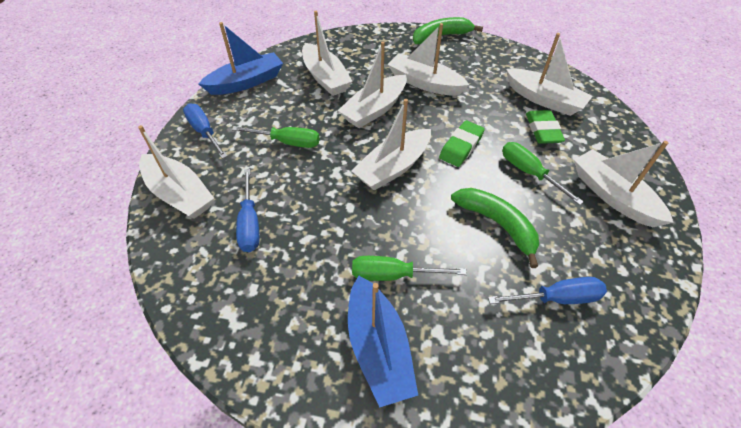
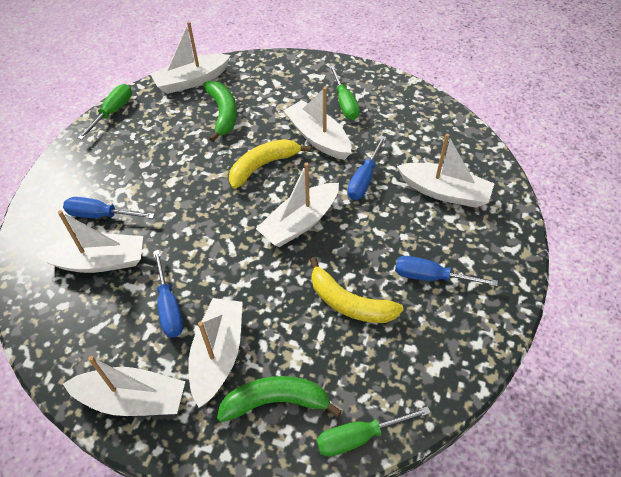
blue boat: [199,22,283,95] [348,276,418,408] = 2 -> none = 0
blue screwdriver: [183,103,227,159] [236,169,259,252] [488,277,607,304] = 3 -> [63,197,155,219] [153,250,183,338] [347,136,386,200] [395,256,498,286] = 4
green eraser: [439,120,485,167] [526,110,565,144] = 2 -> none = 0
yellow banana: none = 0 -> [229,139,311,189] [310,257,404,323] = 2

